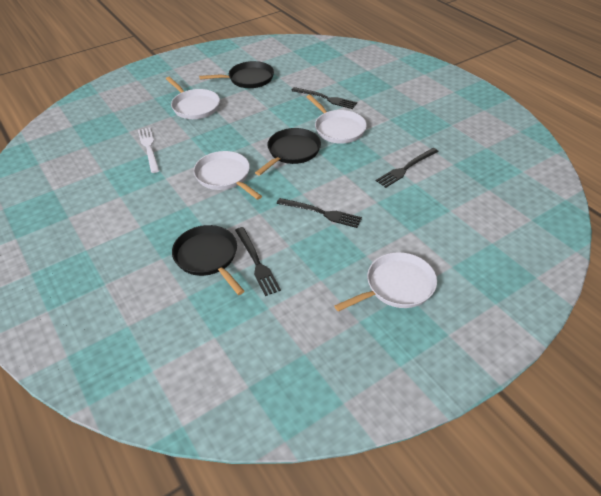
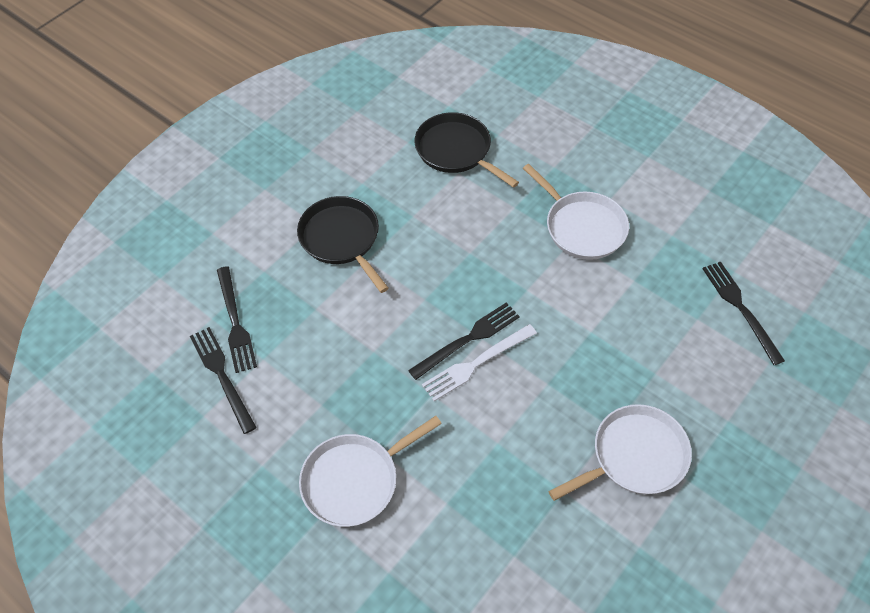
black pan: [172,225,244,295] [199,61,274,88] [255,128,321,176] = 3 -> [297,196,389,293] [414,112,519,188] = 2
white pan: [166,77,220,119] [193,151,262,200] [307,95,367,144] [334,252,437,312] = 4 -> [299,416,442,527] [523,164,629,260] [548,404,692,501] = 3

